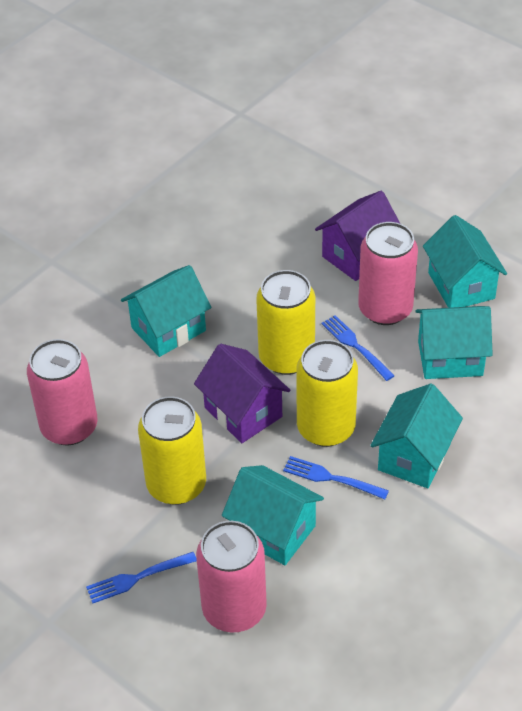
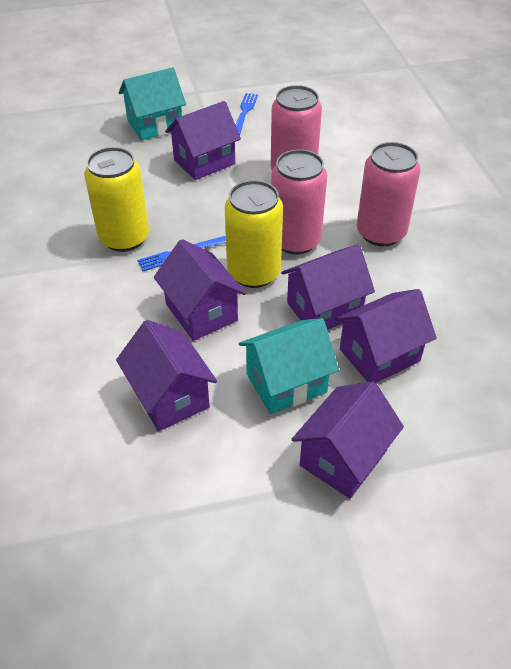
blue fork: [86,552,197,604] [283,456,389,499] [321,315,395,381] = 3 -> [137,236,226,271] [235,93,258,135] = 2
purple house: [194,344,290,443] [315,191,400,281] = 2 -> [116,320,217,431] [154,239,246,341] [165,101,241,180] [281,244,375,330] [292,381,404,499] [335,289,436,383] = 6
turquoise house: [121,265,211,357] [222,465,324,565] [370,384,463,488] [415,306,493,379] [423,215,507,308] = 5 -> [119,67,186,140] [239,318,339,414] = 2
yellow can: [138,396,206,505] [256,270,315,375] [296,340,358,447] = 3 -> [84,147,149,252] [225,180,283,288] = 2

